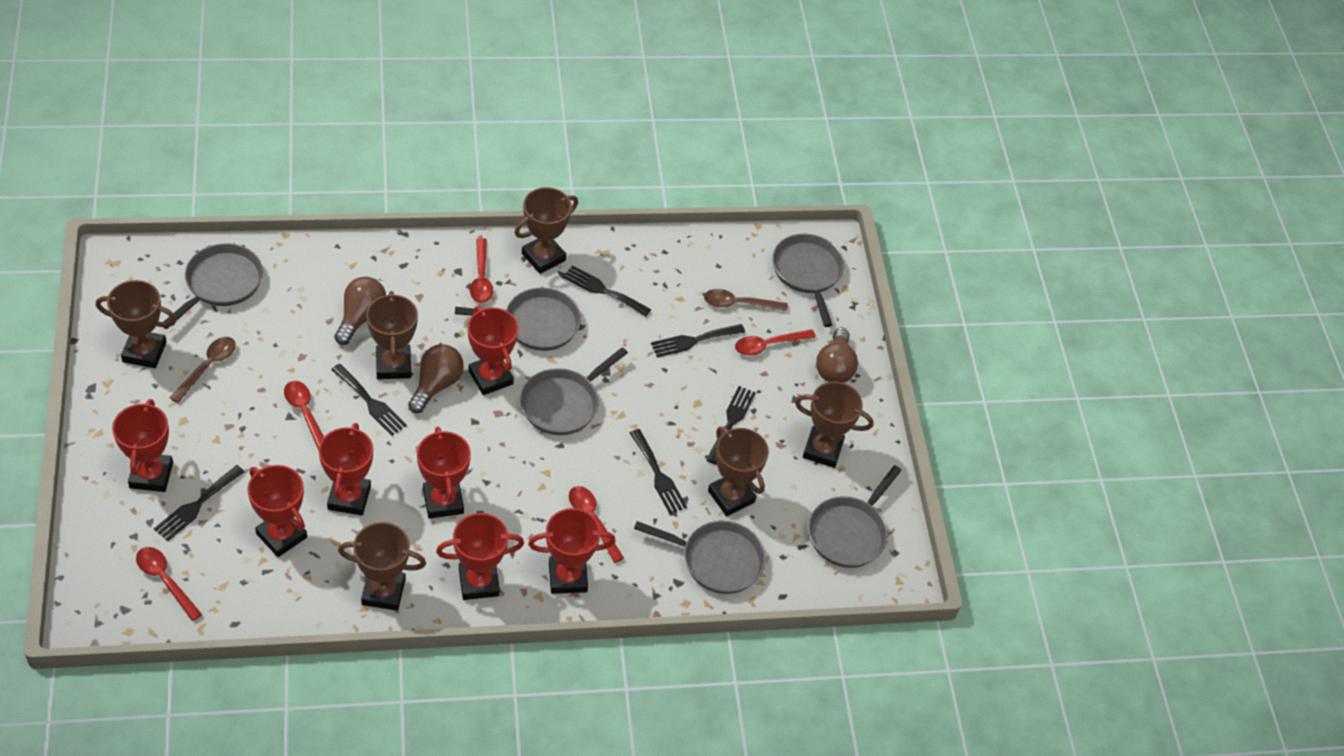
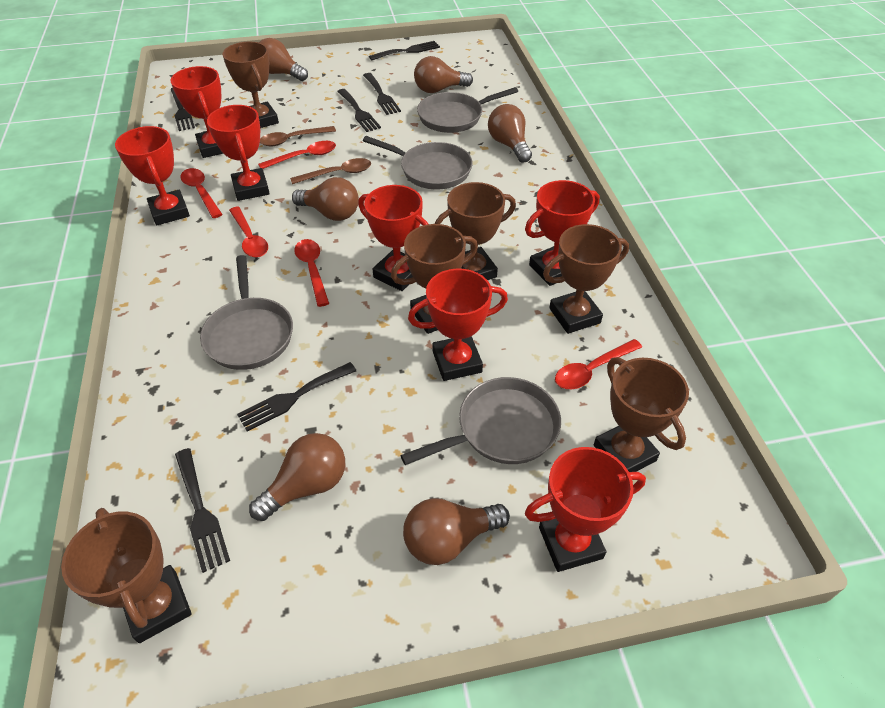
brown light bulb: [334,277,386,345] [408,344,464,413] [816,327,858,383] = 3 -> [249,433,345,521] [259,38,308,81] [292,177,359,221] [403,498,510,565] [414,56,473,93] [488,104,532,163] = 6
grey pan: [163,243,263,329] [455,288,581,351] [520,347,628,435] [634,521,766,594] [772,234,844,327] [808,465,902,568] = 6 -> [200,255,293,370] [363,136,473,189] [400,377,561,465] [417,87,518,133] = 4

